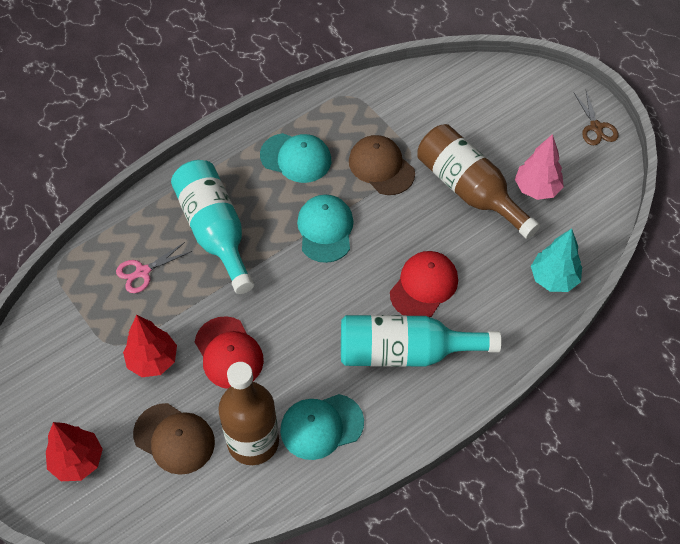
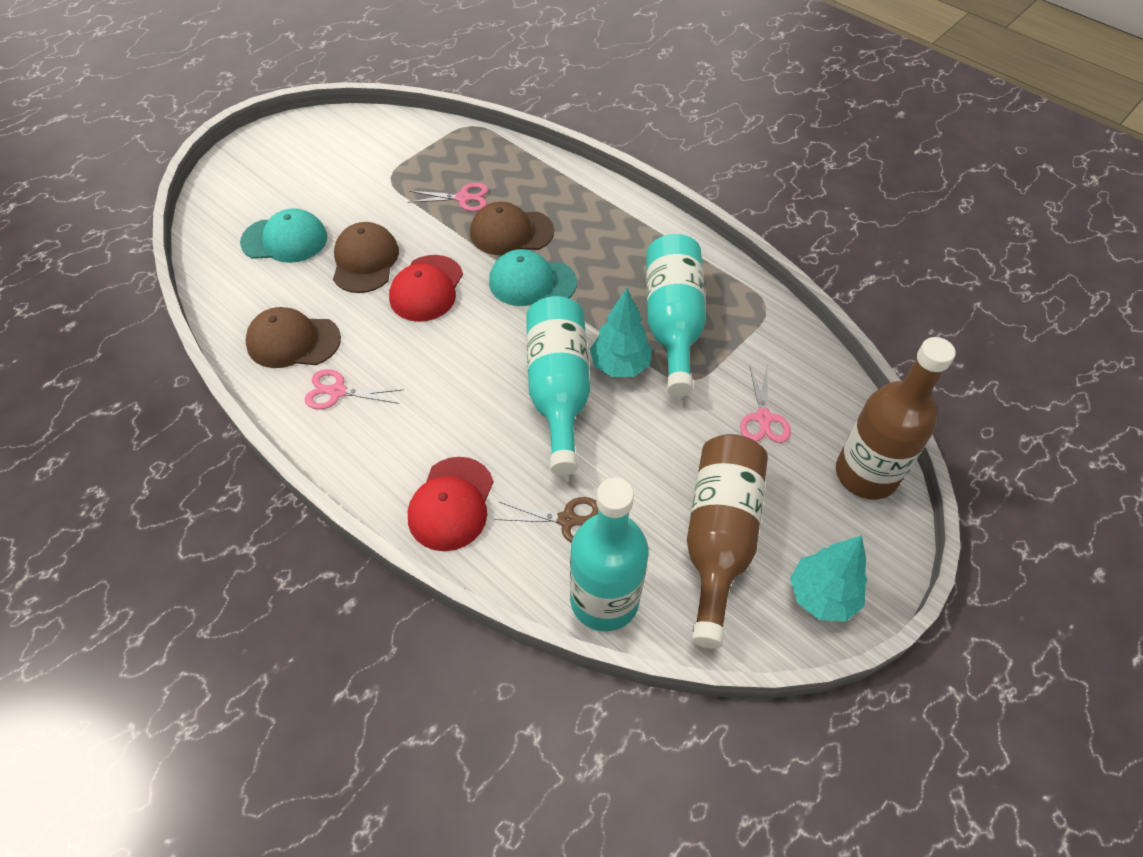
brown cap: [133,403,215,475] [349,135,415,195] = 2 -> [245,307,341,368] [333,222,399,293] [470,202,554,255] = 3
pink scissors: [116,242,192,293] = 1 -> [304,369,404,410] [408,183,488,212] [740,365,791,443] = 3
pink tree: [515,134,564,200] = 1 -> none = 0
red tree: [46,422,103,481] [123,315,177,377] = 2 -> none = 0
turquoise bottle: [171,160,254,294] [341,315,502,367] = 2 -> [526,296,590,475] [570,478,649,631] [646,234,706,397] = 3
turquoise cap: [260,133,331,183] [280,394,364,460] [297,195,354,263] = 3 -> [240,208,327,263] [489,249,577,306] = 2
turquoise tree: [531,229,582,292] = 1 -> [590,288,652,377] [790,535,867,622] = 2

